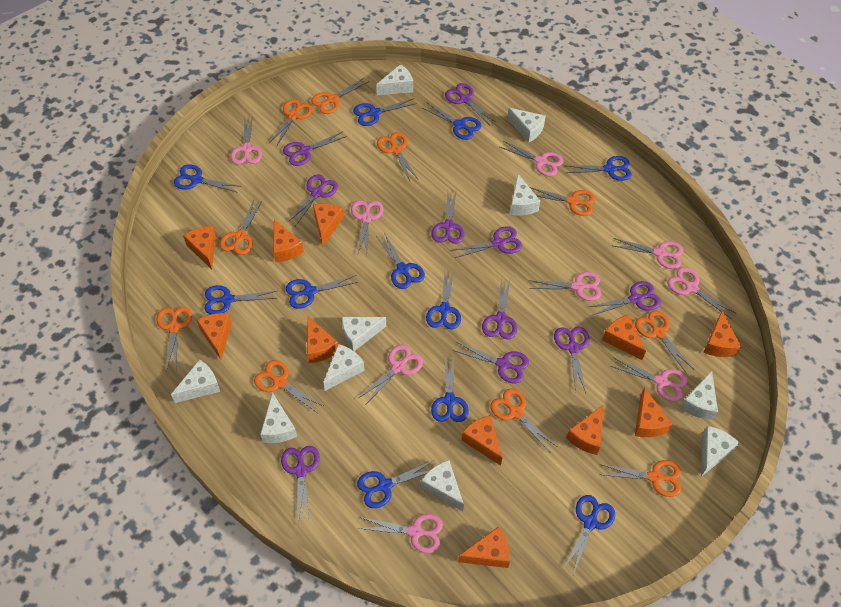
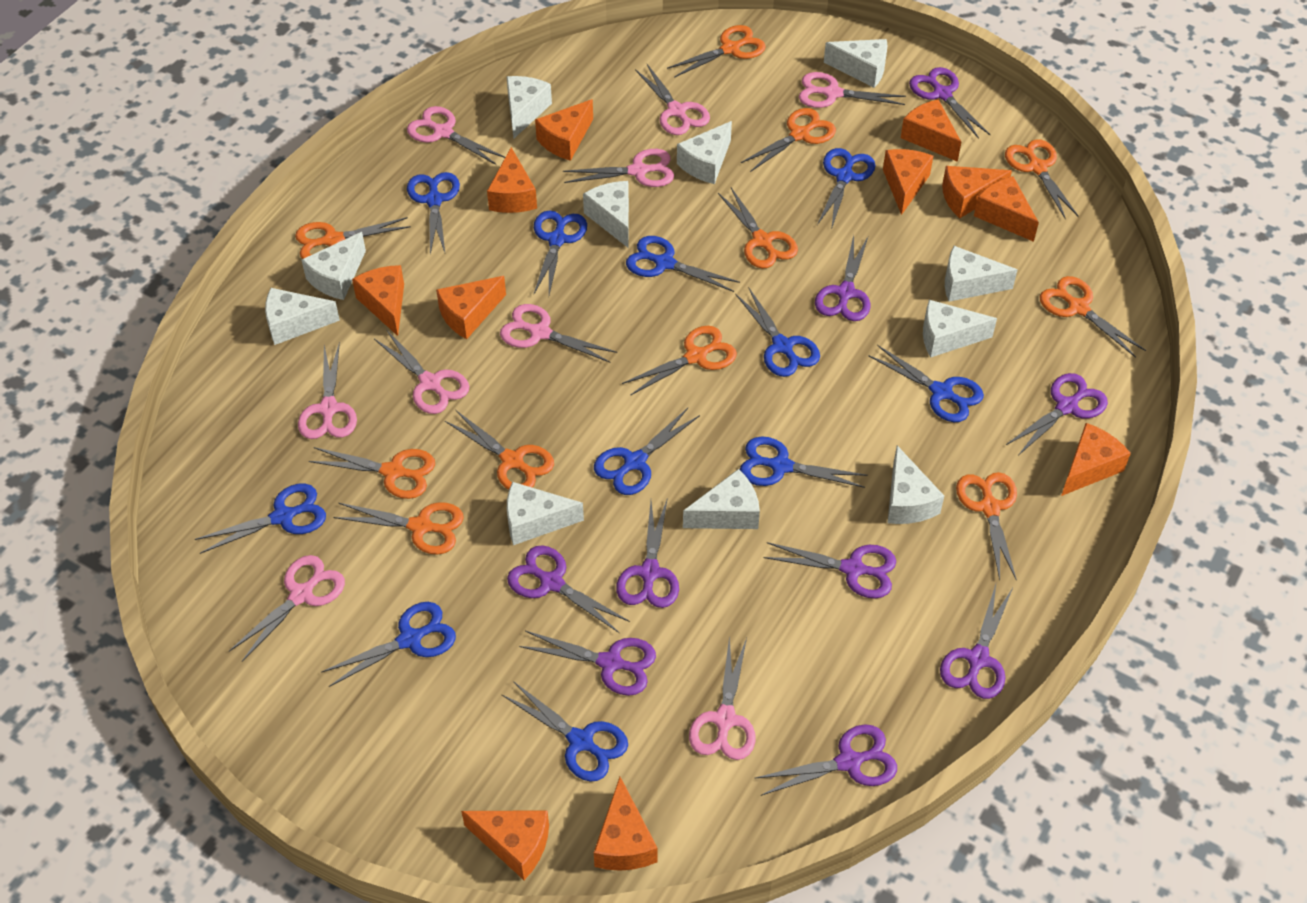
orange scissors: [157,306,192,372] [220,200,262,255] [254,360,325,413] [269,99,313,147] [311,78,369,114] [377,132,418,181] [490,388,558,453] [530,187,596,216] [600,460,681,497] [635,310,694,374] = 10 -> [295,217,411,259] [309,447,435,499] [334,502,464,555] [445,410,554,490] [622,326,737,396] [667,25,766,78] [718,188,798,269] [741,108,836,172] [956,472,1017,581] [1005,139,1079,219] [1040,276,1146,358] = 11
purple scissors: [281,446,320,523] [283,131,347,166] [287,174,338,226] [431,192,465,244] [445,83,496,125] [453,342,529,383] [454,226,522,258] [482,278,517,339] [554,327,590,393] [589,281,661,315] = 10 -> [507,545,630,633] [519,631,656,696] [616,498,679,608] [756,724,897,796] [763,542,896,599] [815,235,871,321] [909,67,991,139] [940,584,1013,699] [1006,373,1108,456] = 9
white cheese: [171,360,220,403] [260,393,297,443] [323,344,365,391] [342,317,386,351] [376,64,413,95] [421,460,464,511] [507,108,546,143] [510,174,540,215] [680,371,718,420] [701,426,740,477] = 10 -> [265,288,340,345] [302,232,366,300] [506,76,552,139] [507,482,584,545] [583,181,629,248] [677,121,732,184] [683,469,760,529] [824,39,887,88] [887,446,944,524] [923,300,997,357] [945,246,1017,302] = 11

